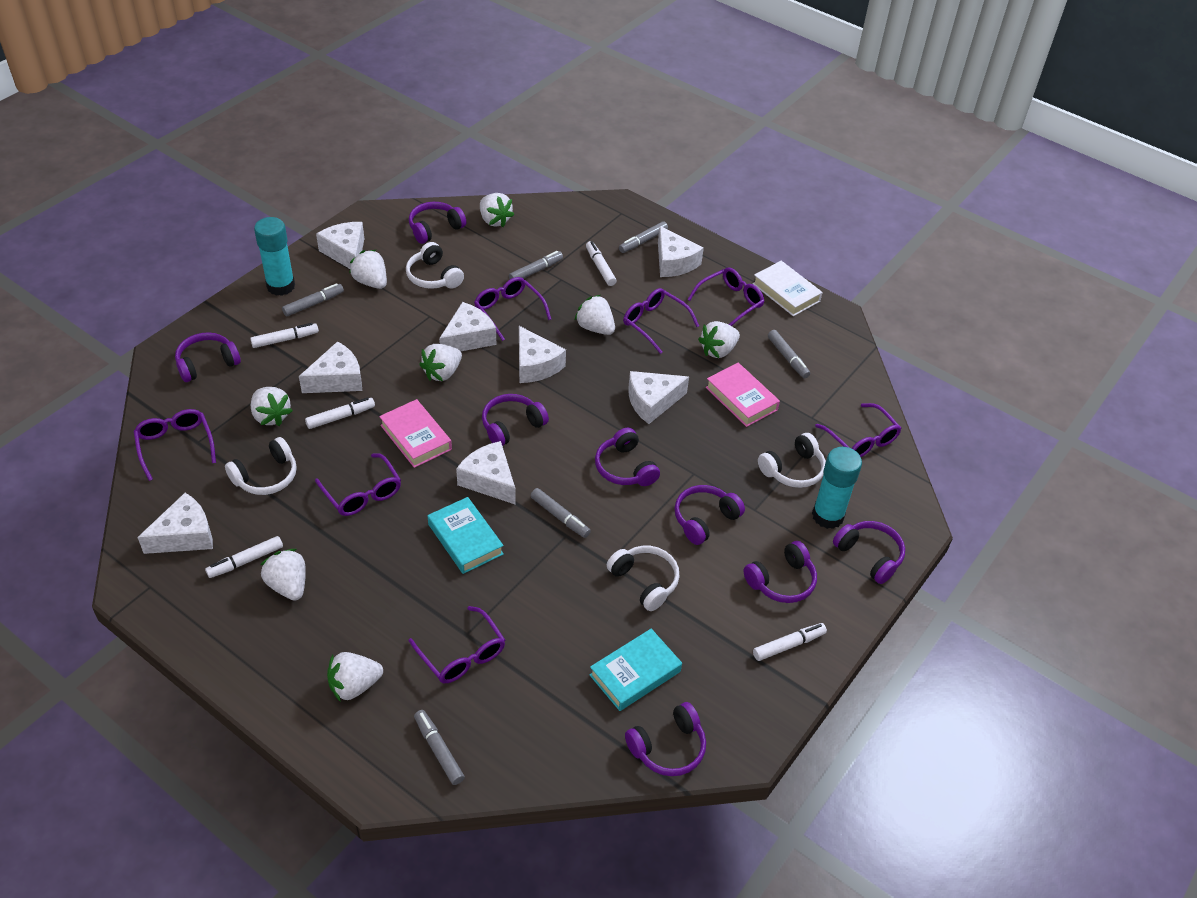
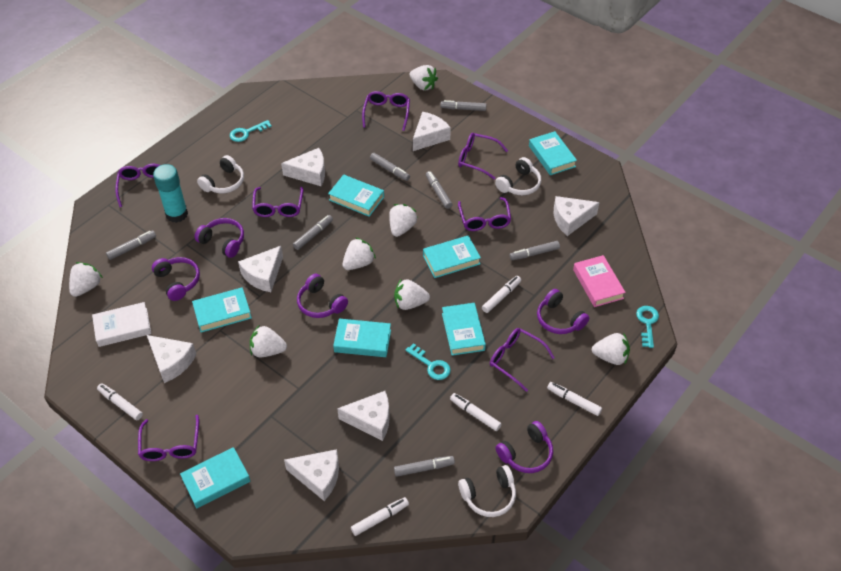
grey marker: [282,283,344,316] [414,710,465,785] [509,251,563,279] [531,488,591,538] [619,221,668,253] [768,330,810,378] = 6 -> [106,231,156,260] [293,215,333,250] [370,153,410,181] [394,456,455,477] [426,171,453,209] [440,100,486,111] [510,241,560,260] = 7
pink book: [379,399,452,468] [706,363,780,427] = 2 -> [573,255,626,307] = 1
purple headphones: [175,332,241,382] [409,202,466,244] [482,394,549,446] [595,428,660,486] [625,702,706,776] [674,485,745,545] [743,541,817,603] [833,521,905,584] = 8 -> [152,257,200,301] [195,218,244,258] [297,274,348,318] [496,421,553,473] [537,289,589,334] = 5
turquoise book: [428,497,504,574] [590,629,682,711] = 2 -> [180,447,250,508] [192,287,252,333] [328,175,384,217] [333,319,391,357] [423,235,481,278] [442,303,486,356] [529,131,577,175] = 7
turquoise glue stick: [254,217,295,296] [812,447,862,529] = 2 -> [153,164,188,223] = 1
turquoise key: none = 0 -> [230,120,272,142] [406,343,451,380] [636,306,659,348] = 3
white cheese: [137,493,213,554] [299,341,362,393] [316,222,364,269] [439,302,496,351] [456,441,516,505] [519,326,566,383] [628,371,689,424] [658,226,704,277] = 8 -> [147,335,197,383] [238,246,283,292] [281,148,325,186] [284,449,339,501] [337,391,390,441] [413,112,451,151] [554,196,600,236] = 7
white headphones: [225,437,297,495] [406,242,464,289] [607,546,680,611] [758,433,826,488] = 4 -> [197,155,244,194] [458,465,516,517] [495,157,541,195] = 3
white strawberry: [251,387,293,426] [260,549,306,601] [327,652,383,702] [349,250,387,289] [419,344,462,381] [480,193,514,227] [574,295,615,335] [698,321,740,358] = 8 -> [69,262,103,297] [250,325,287,357] [342,237,376,270] [389,204,418,237] [394,279,430,310] [410,65,438,91] [592,333,630,365] = 7

